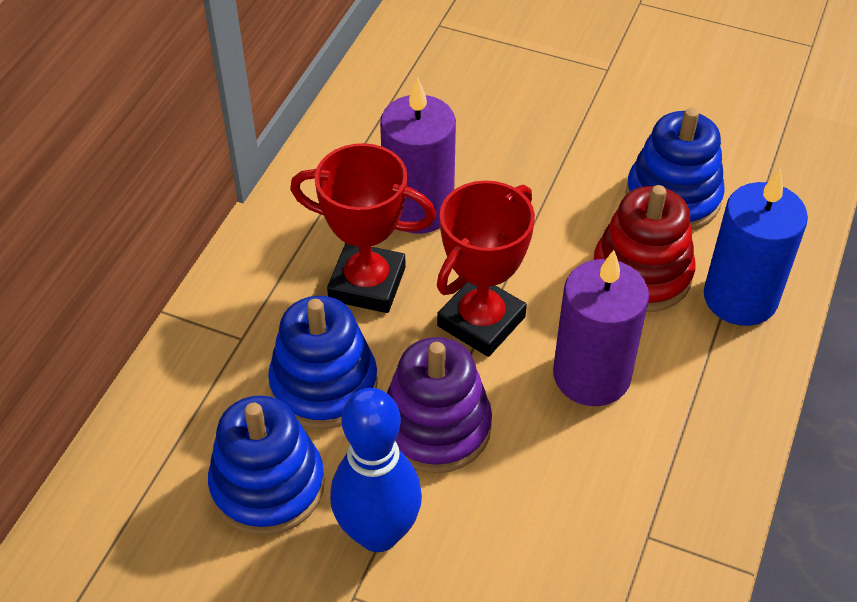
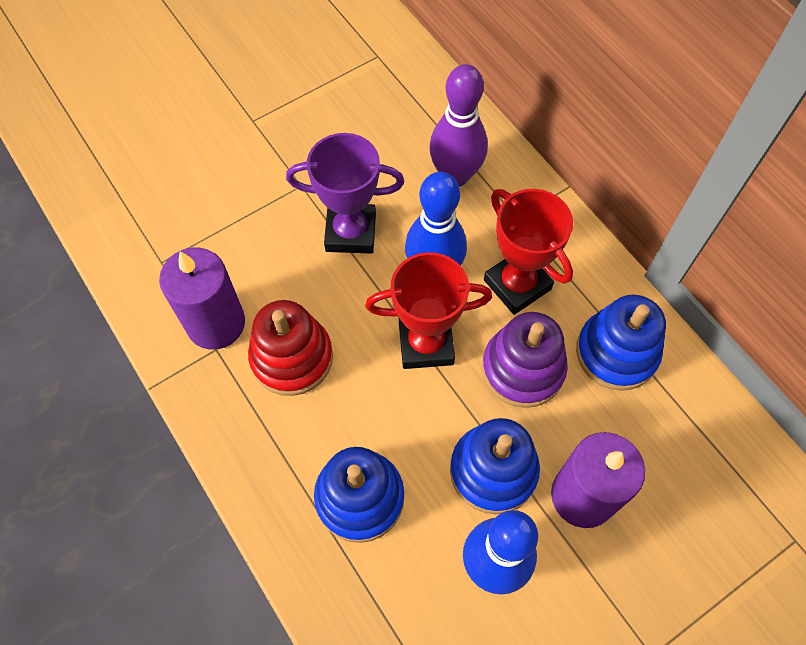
blue bowling pin: [330,388,422,552] = 1 -> [405,172,467,266] [463,510,538,595] = 2
blue candle: [704,169,808,326] = 1 -> none = 0
purple bowling pin: none = 0 -> [429,64,488,187] = 1
purple trophy: none = 0 -> [286,133,404,254] = 1

